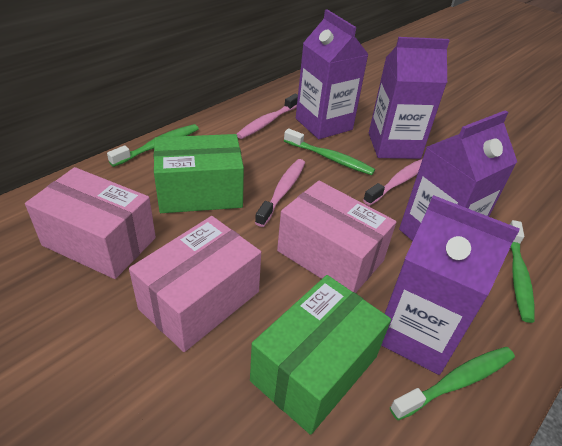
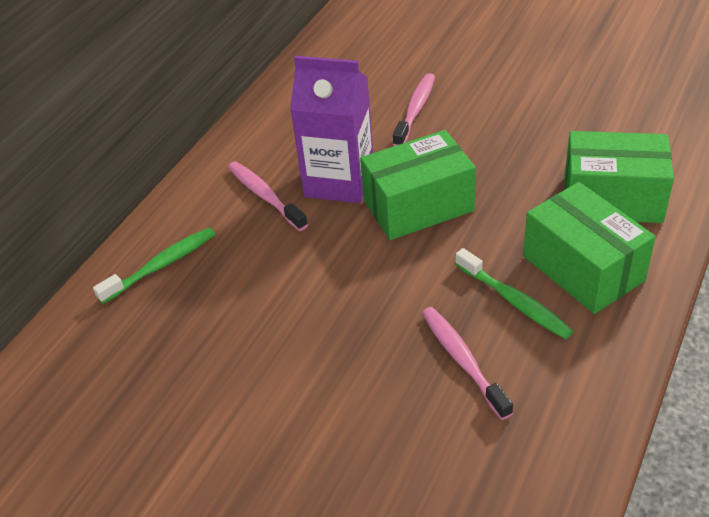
green box: [154,134,244,213] [250,275,391,435] = 2 -> [360,130,476,240] [523,182,656,314] [565,131,674,223] = 3
green toothbrush: [107,124,199,167] [284,128,375,175] [390,347,515,420] [510,220,535,323] = 4 -> [93,227,215,304] [455,248,573,340] = 2
pink box: [25,167,156,279] [129,216,261,352] [277,181,396,293] = 3 -> none = 0
purple carton: [296,9,369,139] [369,37,450,159] [381,195,520,375] [399,110,517,241] = 4 -> [290,56,373,203] = 1

